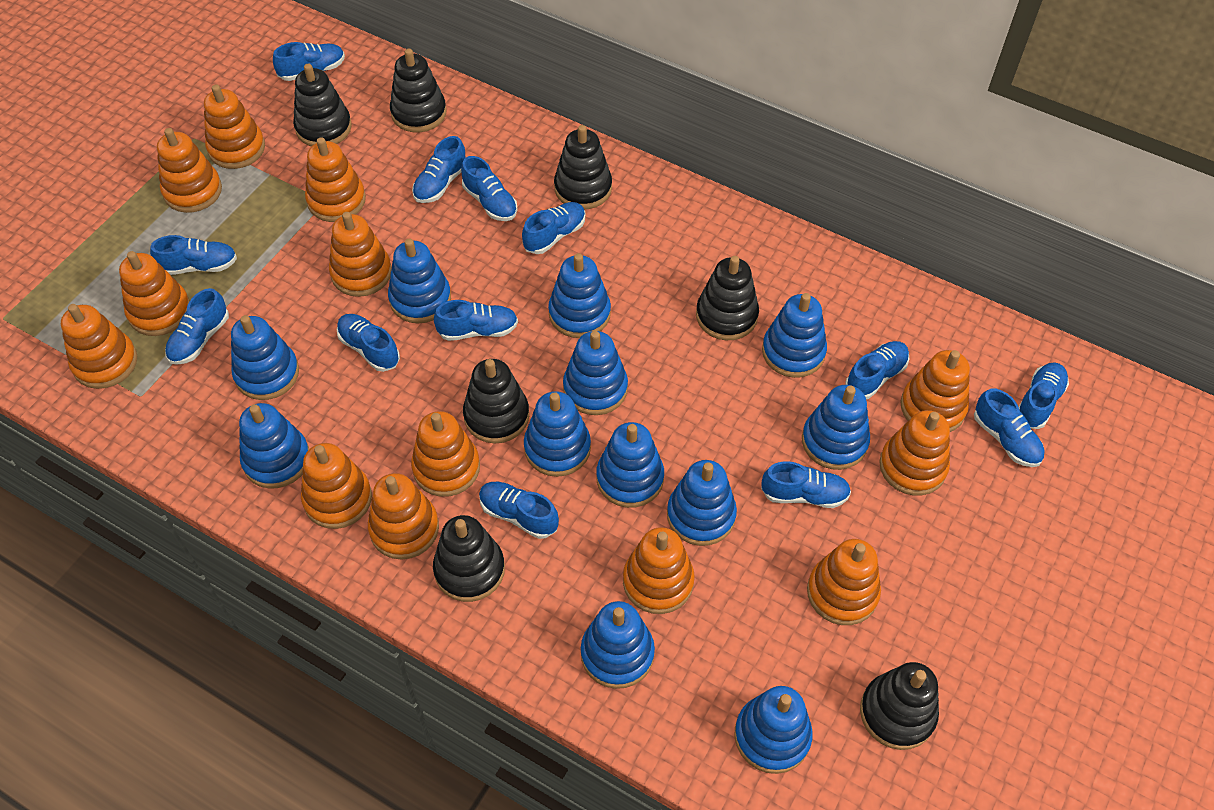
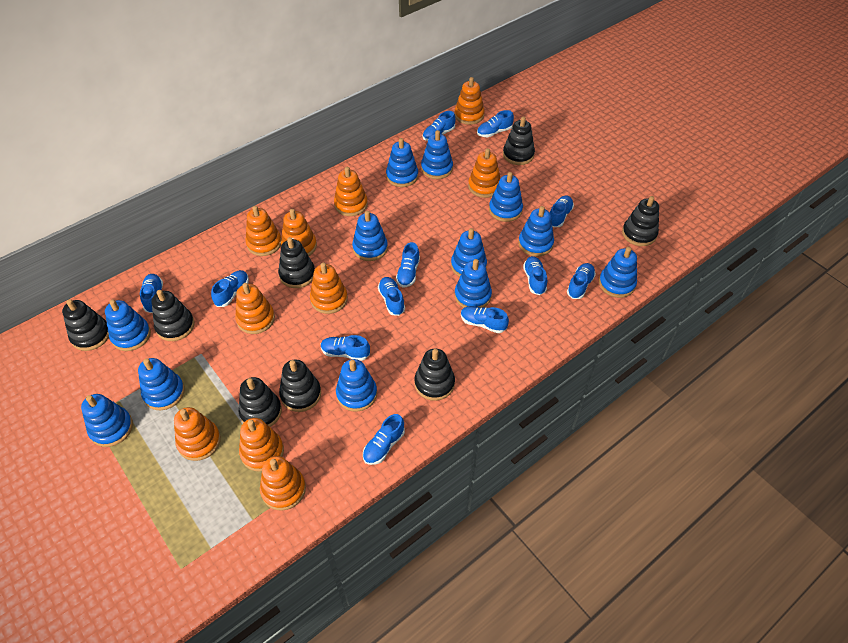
black stacking toy: [293,64,352,146] [390,48,447,132] [433,515,505,602] [463,359,529,443] [554,125,612,209] [696,256,759,340] [860,662,939,750] = 7 -> [62,299,109,351] [151,290,194,341] [239,377,282,427] [278,237,315,288] [279,360,321,412] [414,348,455,401] [503,116,535,165] [622,196,659,246] = 8
blue shoe: [150,235,237,275] [165,288,229,365] [273,42,345,81] [337,314,400,372] [412,136,466,203] [434,300,518,341] [461,156,517,221] [479,482,559,539] [522,202,585,254] [761,461,851,508] [845,341,909,399] [974,388,1045,467] [1019,362,1069,429] = 13 -> [140,274,163,313] [211,270,249,307] [321,335,370,361] [363,414,405,465] [378,277,405,316] [396,242,420,288] [423,111,456,141] [461,306,509,333] [477,110,514,137] [523,256,547,295] [550,196,574,227] [567,263,596,299] = 12
orange stacking toy: [61,304,137,389] [119,251,190,336] [157,128,222,213] [204,84,265,169] [301,443,372,529] [305,137,366,222] [329,212,392,297] [368,473,439,559] [411,411,480,497] [623,527,695,614] [807,539,881,625] [879,410,950,495] [901,350,970,432] = 13 -> [174,407,221,461] [235,283,275,334] [239,418,284,472] [245,206,281,256] [260,456,306,511] [281,209,317,256] [310,263,348,314] [334,167,368,216] [455,77,485,125] [468,148,500,198] = 10

